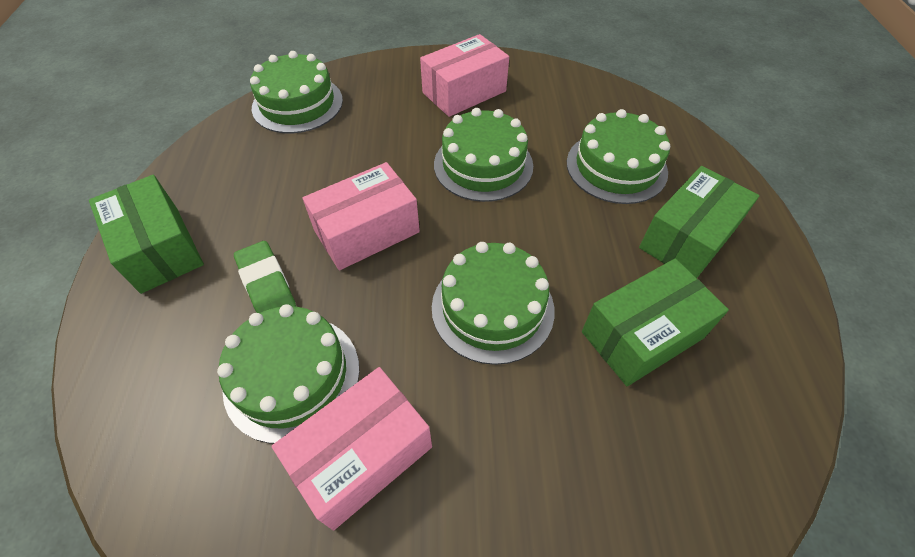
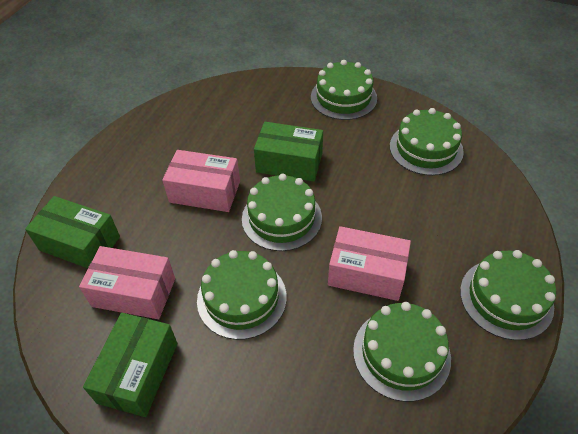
green cake: [217,304,360,444] [250,51,343,133] [432,242,555,365] [434,108,533,202] [567,109,670,204] = 5 -> [197,250,287,340] [242,174,322,251] [311,60,377,120] [353,302,451,402] [390,108,464,176] [460,250,556,340] = 6
green eraser: [234,241,296,313] = 1 -> none = 0

